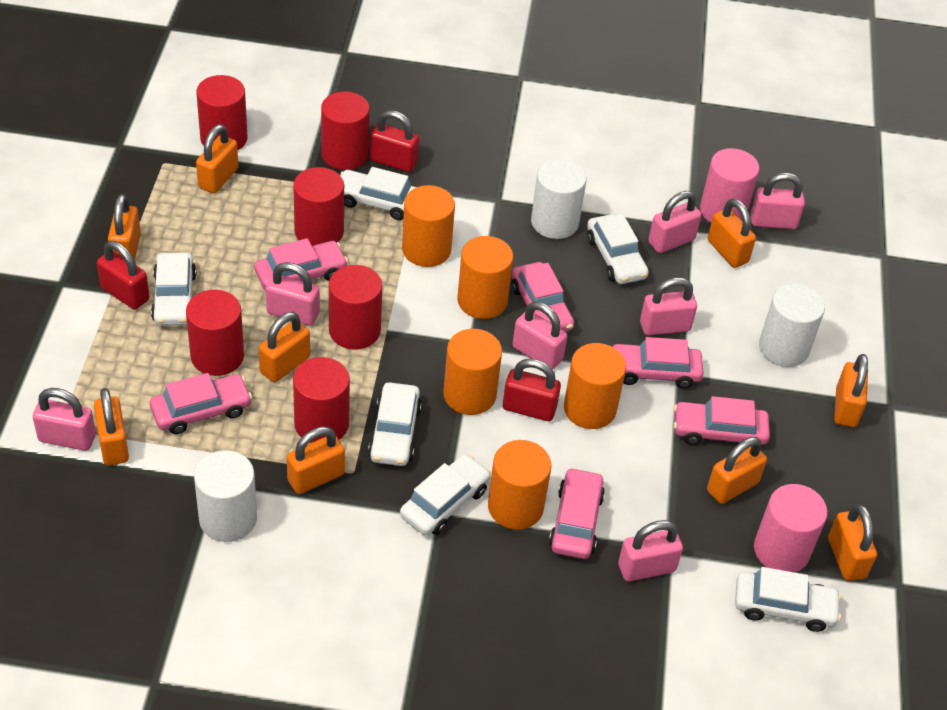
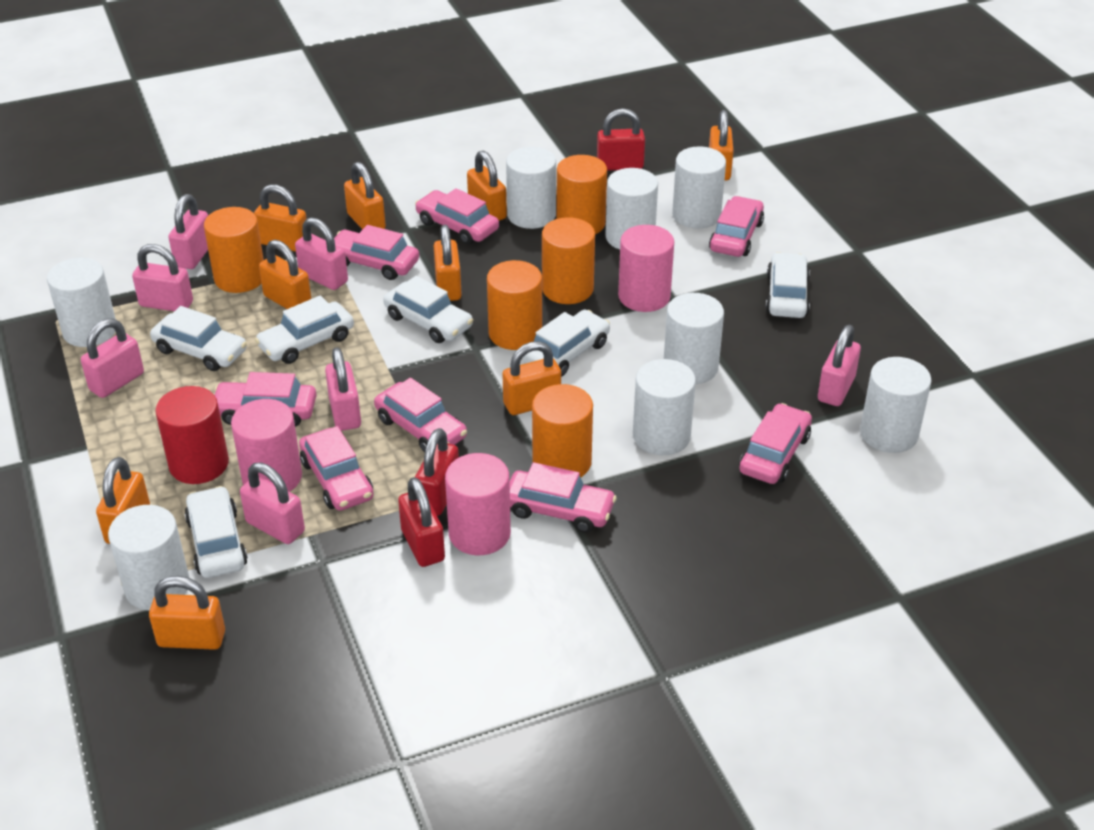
pink car: [150,373,252,434] [254,238,348,290] [512,262,574,332] [549,467,605,559] [612,337,704,389] [674,396,770,445] = 6 -> [215,372,317,427] [299,426,374,511] [334,225,419,280] [374,378,467,452] [415,188,499,245] [509,462,617,533] [709,196,764,257] [739,403,812,484] = 8
pink cylinder: [700,148,759,223] [754,484,828,573] = 2 -> [231,399,302,492] [445,453,511,555] [618,225,674,312] = 3
red cylinder: [186,290,244,376] [196,75,248,150] [293,167,344,246] [293,357,350,443] [321,91,370,170] [329,265,382,350] = 6 -> [155,386,229,484] = 1
white cylinder: [194,450,257,542] [531,159,587,239] [759,284,825,367] = 3 -> [47,258,116,347] [108,505,189,611] [506,147,556,229] [605,168,658,249] [633,359,696,455] [664,293,724,384] [672,146,726,228] [860,357,931,453] = 8

